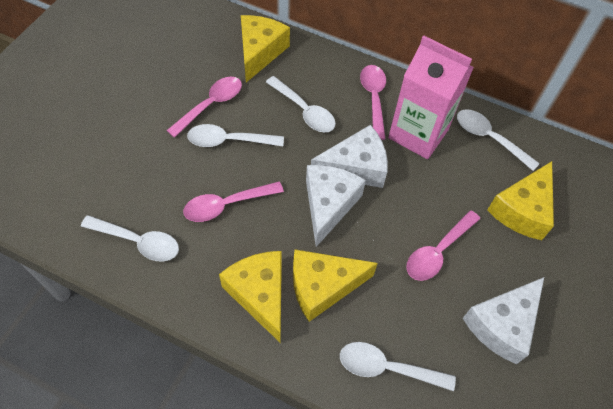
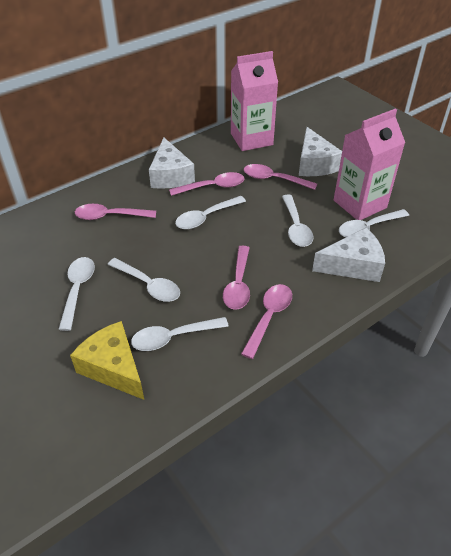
pink carton: [388,36,474,159] = 1 -> [231,51,278,151] [334,109,405,220] = 2
pink spoon: [166,77,242,138] [183,181,284,222] [360,65,386,140] [406,210,480,281] = 4 -> [75,204,156,220] [169,172,244,196] [223,246,250,310] [241,284,292,359] [244,164,317,190] = 5
white spoon: [81,215,179,261] [187,124,284,147] [266,76,336,132] [340,342,456,391] [457,109,540,171] = 5 -> [58,257,95,331] [107,258,180,302] [131,317,229,351] [175,196,246,229] [282,194,314,247] [339,209,409,237] = 6
yellow cheese: [219,251,282,342] [241,15,290,82] [293,250,378,322] [487,161,554,240] = 4 -> [70,321,144,400] = 1

